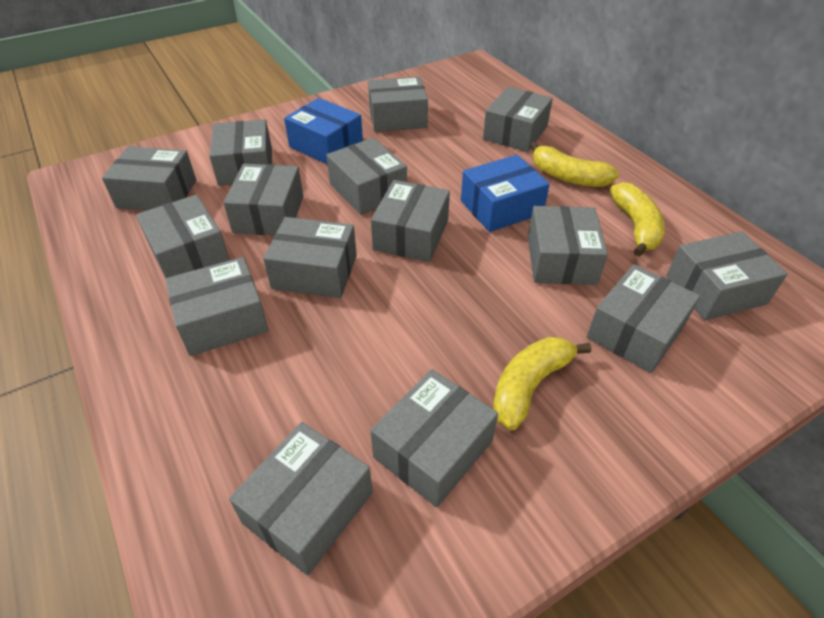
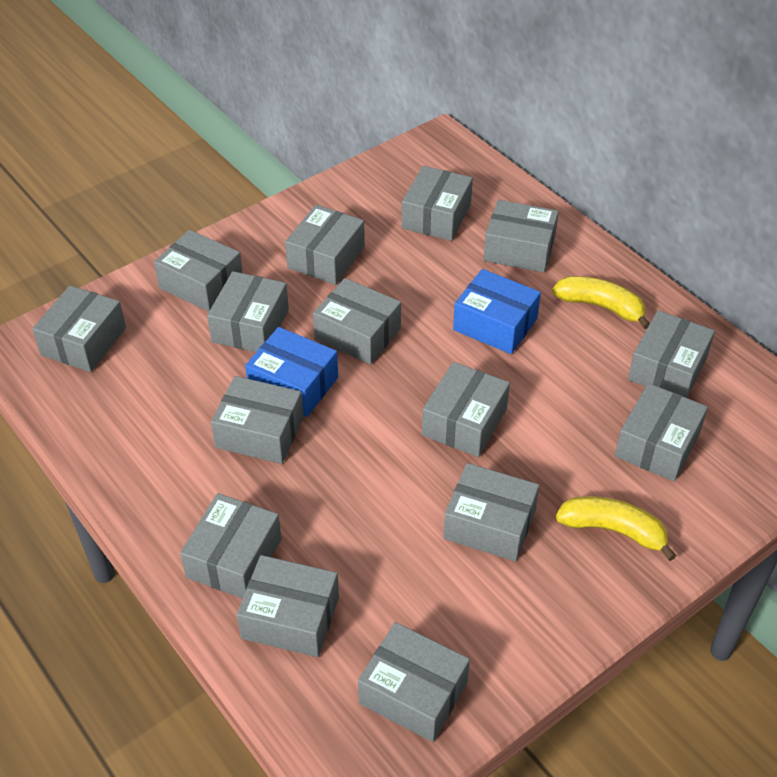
yellow banana: [493,337,591,430] [530,142,619,187] [610,182,665,257] = 3 -> [552,276,650,329] [556,496,677,561] = 2

